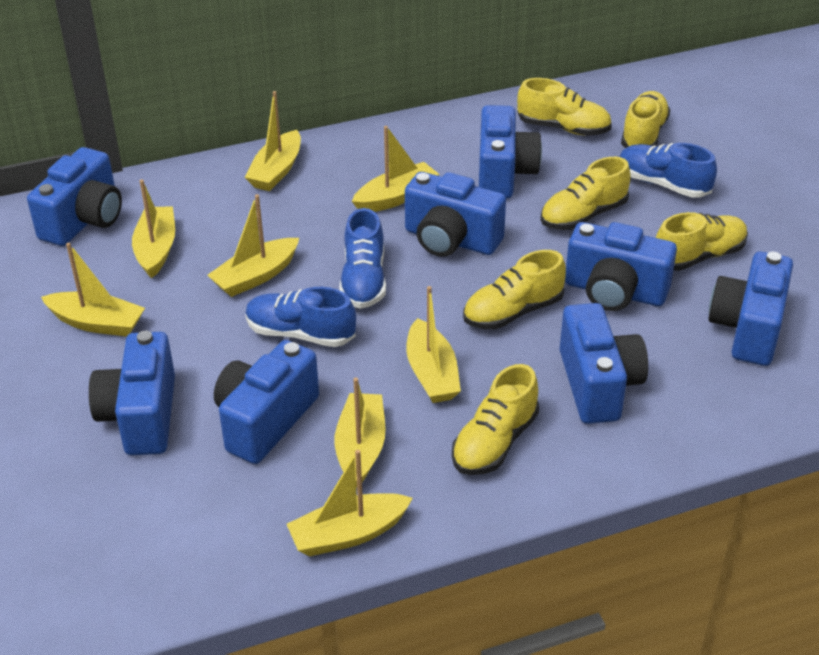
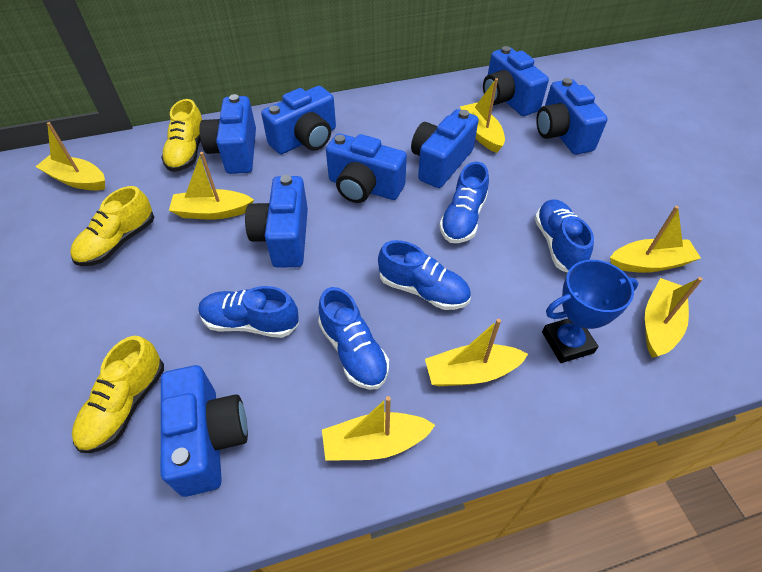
blue shoe: [245,287,356,347] [339,208,386,309] [620,143,717,198] = 3 -> [199,286,299,338] [318,287,389,390] [378,240,471,310] [439,162,489,243] [535,199,594,272] = 5
blue trophy: none = 0 -> [542,260,638,363] = 1
yellow boat: [41,243,145,337] [132,179,175,278] [207,194,299,297] [245,91,301,191] [287,450,413,557] [335,378,385,488] [352,126,439,212] [406,286,461,403] = 8 -> [35,122,105,190] [169,152,254,219] [322,396,435,461] [425,319,528,386] [460,78,505,153] [610,206,701,273] [645,277,703,358] = 7
yellow shoe: [452,364,539,475] [463,250,566,329] [517,78,612,136] [540,157,631,230] [621,91,670,148] [656,212,748,271] = 6 -> [70,186,154,266] [72,336,164,453] [161,99,202,172] = 3

